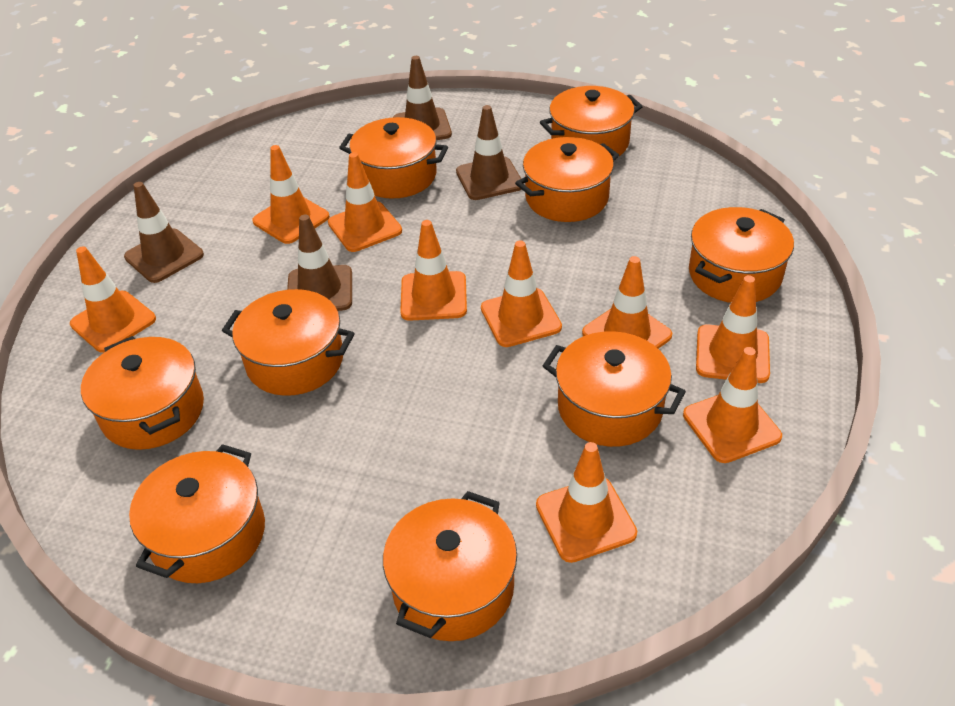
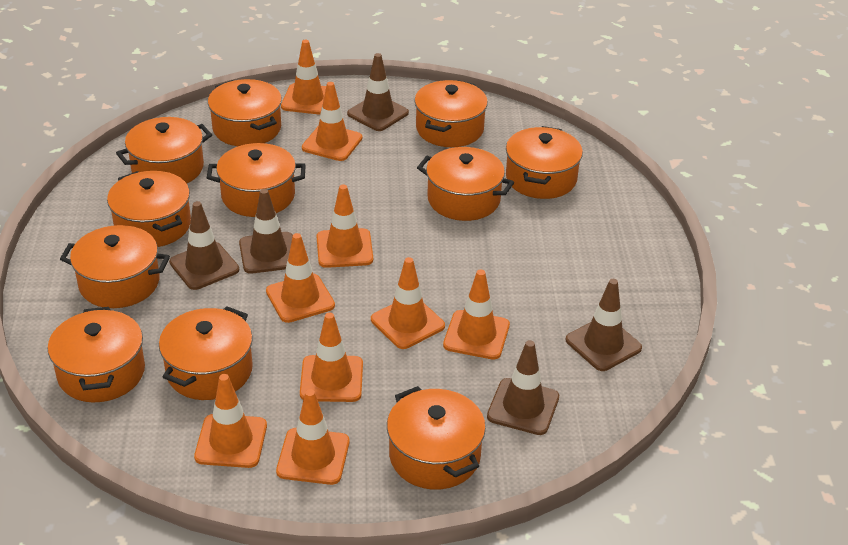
brown traffic cone: [124,182,204,283] [287,214,352,311] [393,56,452,140] [456,105,524,200] = 4 -> [169,201,239,290] [239,189,293,274] [347,53,409,131] [487,340,559,435] [566,279,642,371] = 5
orange pot: [81,336,204,450] [129,444,265,583] [222,289,355,396] [339,117,448,198] [383,491,517,641] [515,137,619,222] [540,86,643,156] [542,331,686,447] [689,207,794,303] = 9 -> [48,307,145,402] [60,225,170,308] [107,171,191,247] [116,117,212,184] [159,306,253,400] [207,143,306,217] [208,79,282,146] [387,386,486,490] [415,80,488,147] [417,147,514,221] [506,126,583,199] = 11

